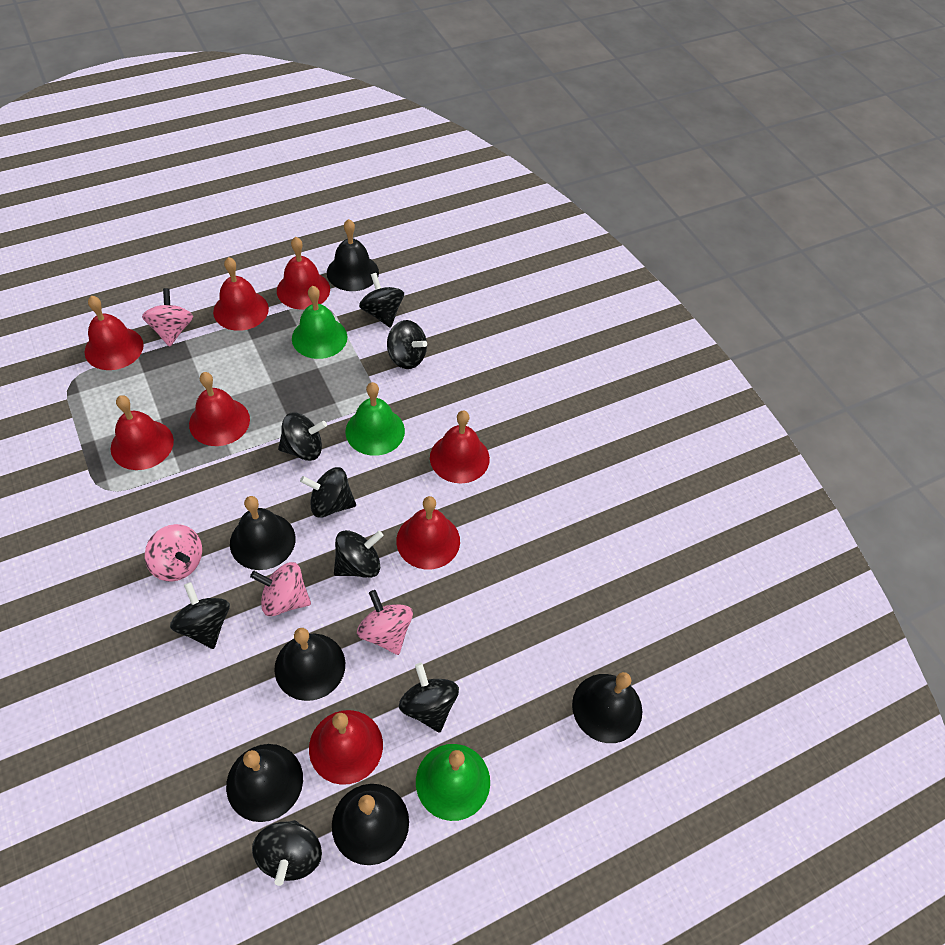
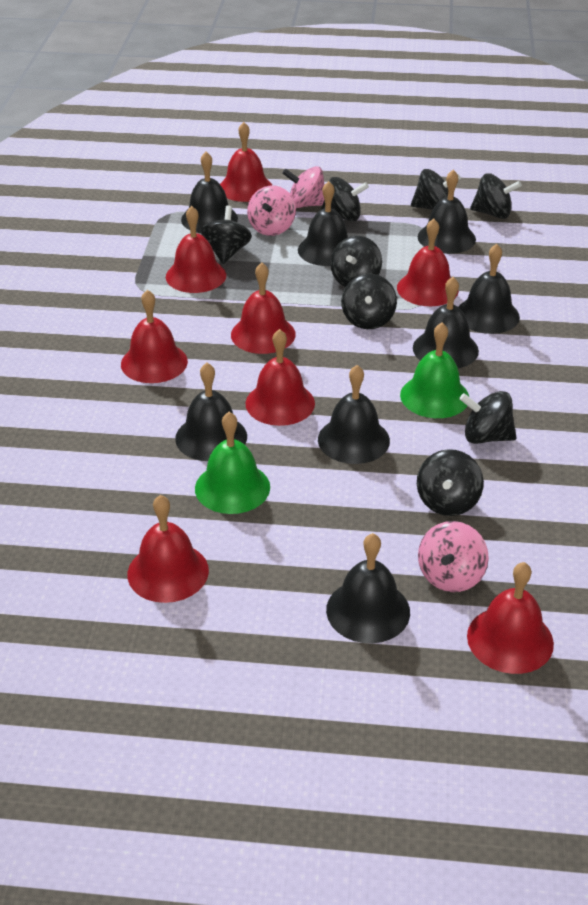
black bell: [226,744,303,822] [230,496,295,570] [274,628,345,701] [327,219,379,291] [332,784,409,865] [572,672,642,743] = 6 -> [175,363,247,461] [181,152,238,233] [298,181,348,266] [318,365,390,464] [326,533,410,643] [413,277,479,368] [418,170,476,254] [459,244,520,334] = 8
green bell: [292,286,347,359] [345,382,405,456] [416,744,490,821] = 3 -> [195,412,270,514] [400,323,469,418] = 2
pink spinning top: [142,288,193,347] [145,524,202,582] [250,562,311,616] [357,590,413,655] = 4 -> [247,185,296,236] [282,166,325,208] [418,521,489,592] = 3

